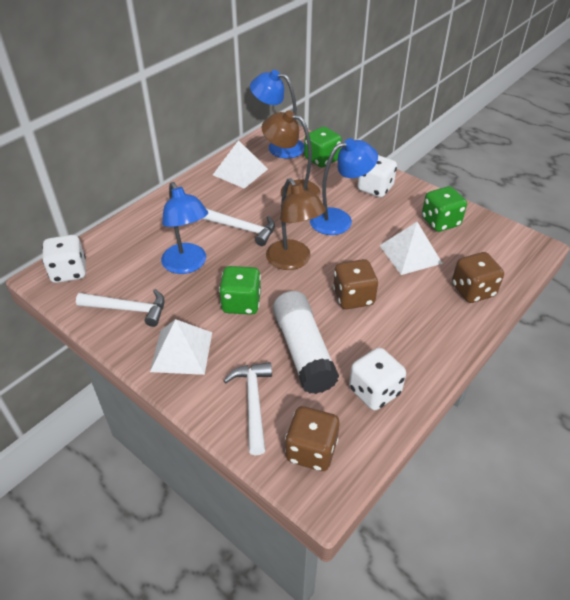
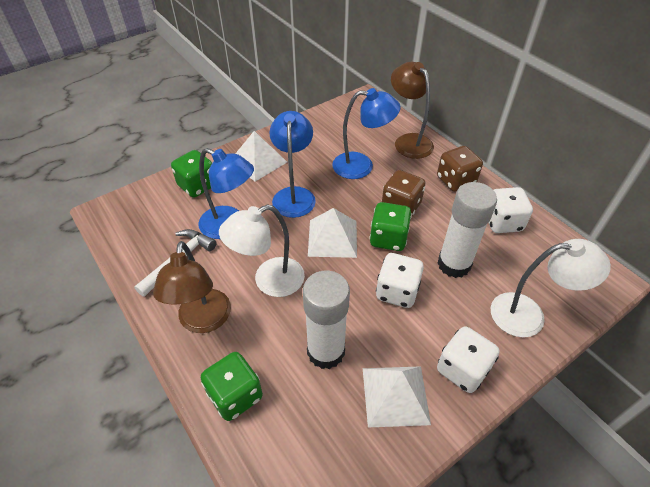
brown dice: [285,406,339,471] [333,259,378,309] [452,252,504,303] = 3 -> [382,170,426,215] [437,146,483,192] = 2
white glue stick: [273,291,339,394] = 1 -> [303,270,350,369] [437,182,497,278] = 2
white hammer: [76,289,165,327] [202,209,275,246] [224,362,272,455] = 3 -> [134,229,216,297] = 1
white lamp: none = 0 -> [219,204,305,297] [491,239,611,337] = 2

